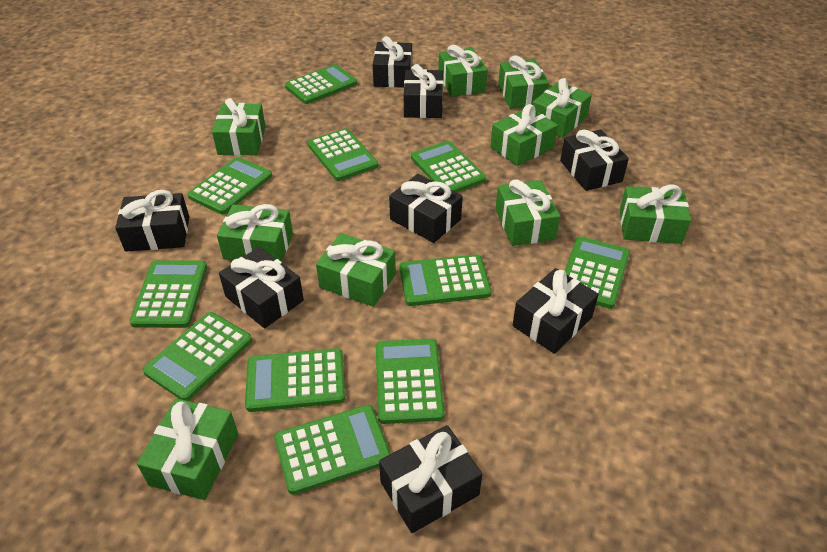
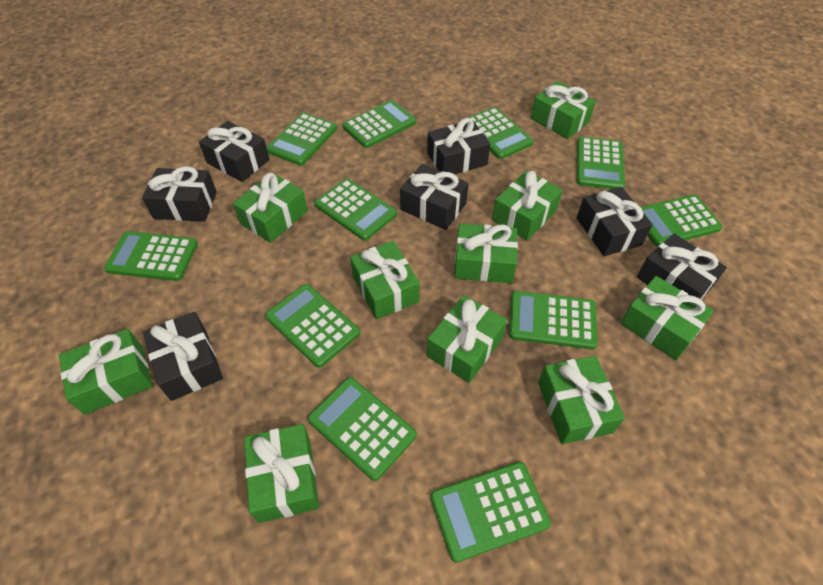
black gift: [115,190,189,252] [219,247,304,328] [373,36,412,88] [379,425,482,533] [389,174,463,243] [404,64,443,118] [513,268,599,354] [560,129,629,191] = 8 -> [142,166,217,222] [143,312,223,401] [199,121,270,182] [400,164,469,230] [427,118,490,174] [577,187,652,256] [637,234,727,299] = 7

